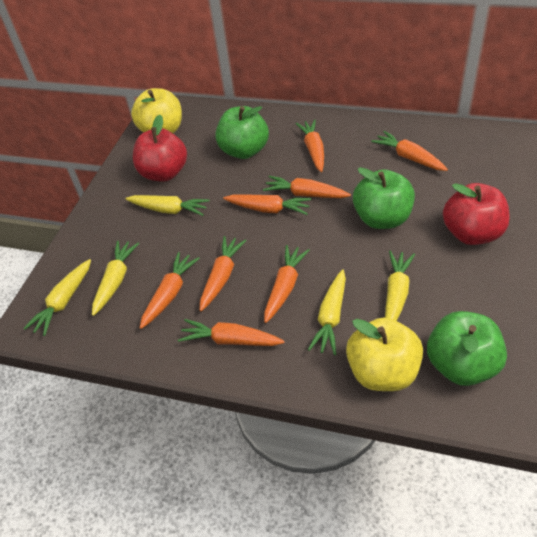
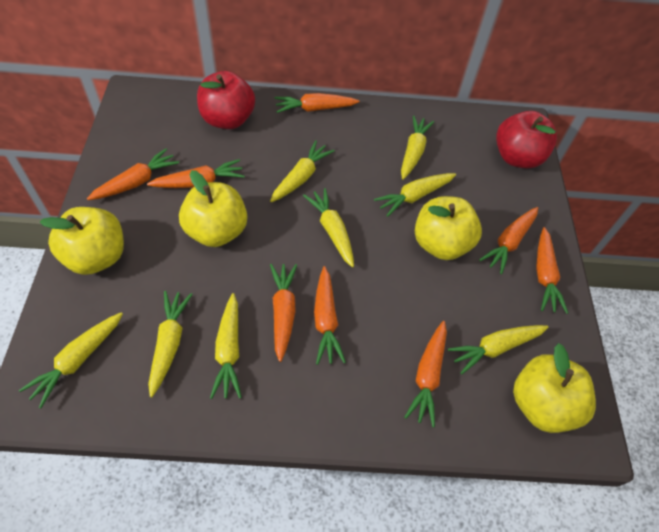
green apple: [215,106,269,159] [353,167,415,229] [427,311,507,386] = 3 -> none = 0
yellow apple: [131,88,182,133] [346,318,423,391] = 2 -> [40,207,124,275] [179,170,247,247] [415,196,482,260] [513,343,596,433] = 4
yellow carrot: [23,259,91,336] [92,241,139,316] [125,195,210,216] [308,269,346,355] [385,250,415,321] = 5 -> [19,312,123,408] [148,291,192,397] [210,293,242,399] [270,140,335,202] [303,188,354,267] [374,173,456,217] [401,115,434,180] [448,325,549,374] = 8

